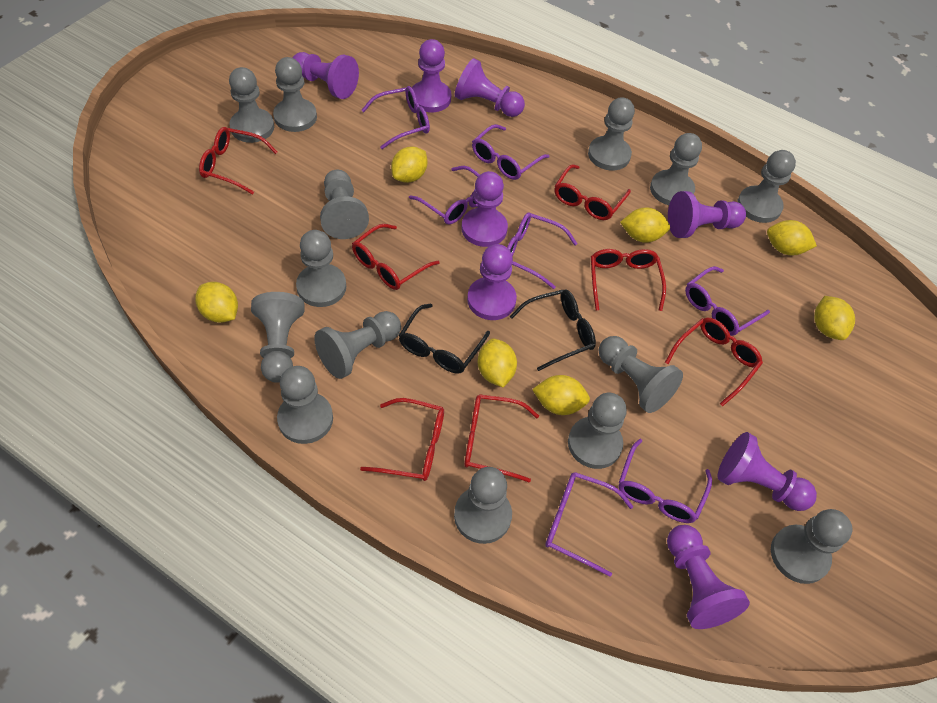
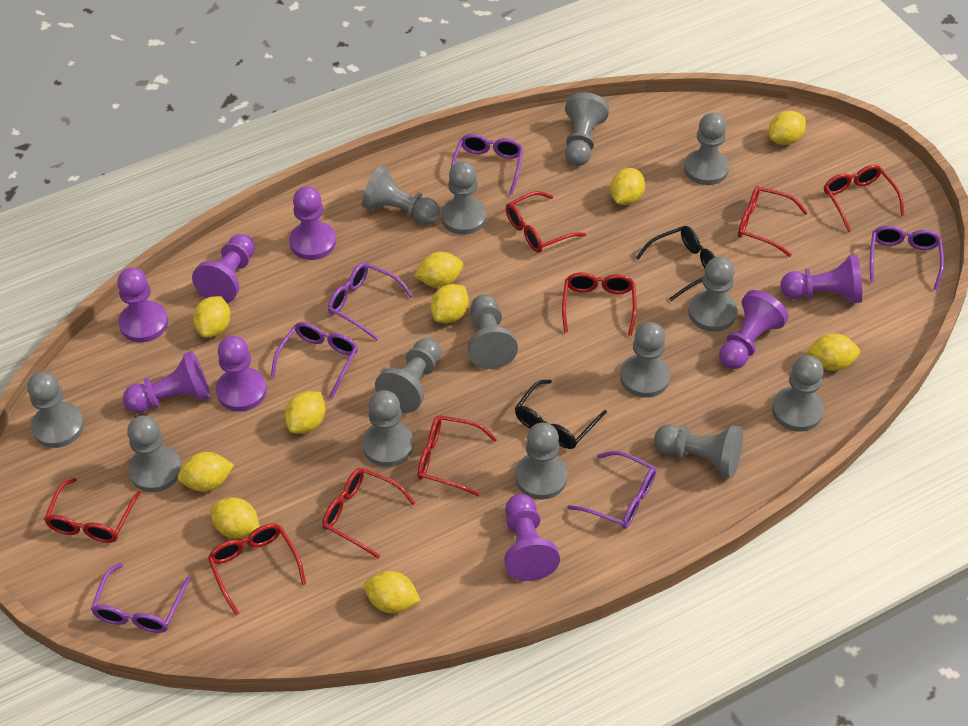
purple glasses: [361,86,430,149] [409,166,480,225] [472,124,550,180] [507,212,578,289] [545,472,633,577] [618,439,712,523] [685,266,770,336] = 7 -> [91,563,191,633] [271,322,358,399] [328,262,413,340] [451,134,524,195] [567,451,656,529] [870,225,944,290] = 6
red glasses: [199,127,277,195] [352,224,440,290] [360,398,444,481] [464,394,539,482] [555,164,631,220] [591,249,666,311] [665,318,763,406] = 7 -> [44,478,141,543] [208,523,306,615] [322,468,415,559] [418,415,497,497] [506,191,586,253] [562,272,637,336] [738,186,808,257] [824,165,905,232] = 8
yellow lemon: [195,282,238,323] [391,146,428,183] [478,339,517,387] [532,375,590,415] [620,207,670,243] [767,220,817,255] [814,296,855,340] = 7 -> [178,452,234,492] [193,296,231,338] [210,497,260,539] [285,391,325,434] [364,571,421,613] [414,252,463,288] [430,284,469,323] [610,168,645,205] [769,111,806,145] [806,333,860,371] = 10

